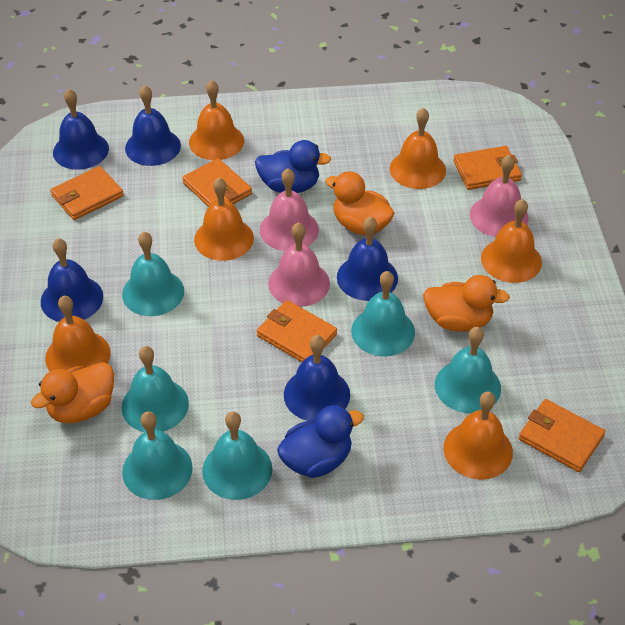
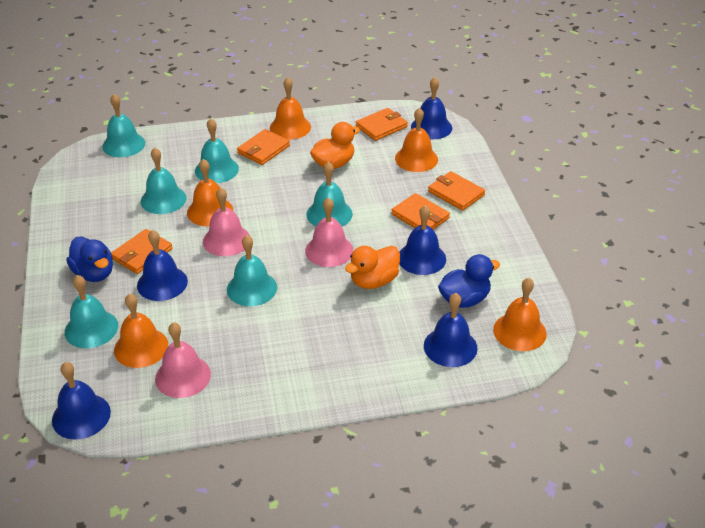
orange bell: [45,296,111,371] [189,80,244,160] [194,177,254,261] [390,108,446,189] [444,391,513,480] [481,199,542,283] = 6 -> [114,293,168,368] [187,159,233,226] [270,77,311,140] [395,108,438,172] [493,278,546,351] = 5
orange duck: [31,362,114,423] [325,171,395,235] [423,275,510,331] = 3 -> [310,122,360,169] [345,246,400,289] = 2

